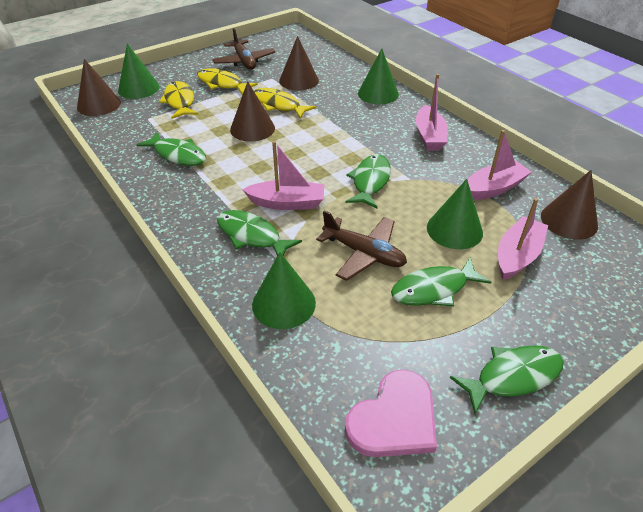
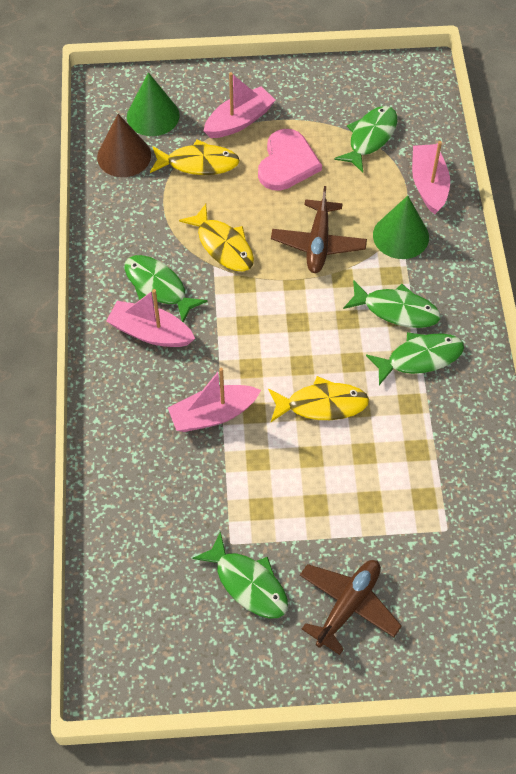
brown cone: [77,59,121,116] [230,82,275,142] [279,36,319,91] [541,170,598,240] = 4 -> [97,114,151,177] = 1
green cone: [118,43,160,99] [252,252,316,329] [358,49,399,104] [427,179,483,249] = 4 -> [127,72,180,136] [373,196,429,259] = 2

